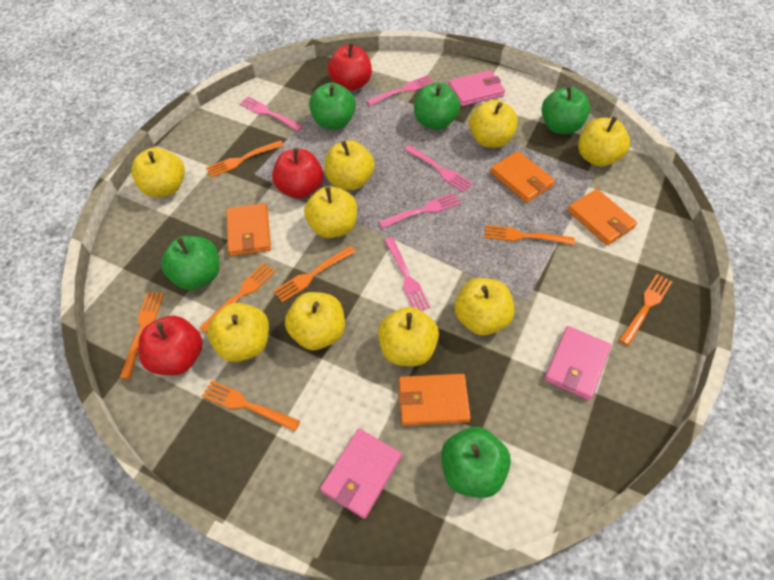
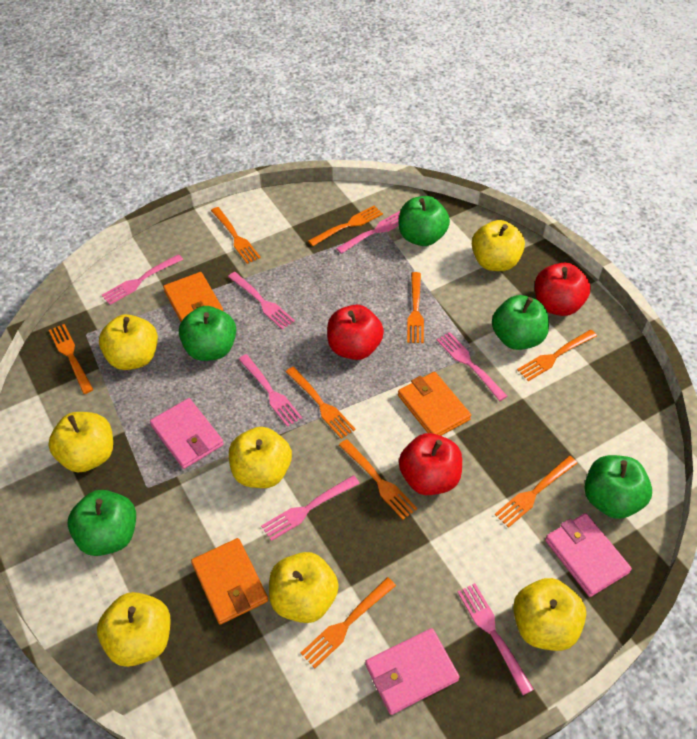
orange fork: [120,292,164,379] [199,263,276,333] [202,380,300,431] [206,140,284,178] [273,246,355,303] [485,225,575,245] [619,274,672,346] = 7 -> [49,324,94,394] [211,207,261,264] [286,367,355,439] [301,577,396,668] [308,206,383,246] [339,439,417,520] [407,272,424,343] [495,456,577,528] [517,330,597,381] = 9
orange wallet: [226,203,271,256] [398,374,471,426] [490,151,555,203] [568,189,637,245] = 4 -> [163,272,223,322] [191,538,268,625] [398,372,471,436] = 3
pink fork: [239,96,303,131] [367,75,434,106] [379,193,461,228] [384,237,430,311] [404,145,473,192] = 5 -> [102,254,183,305] [228,272,295,330] [239,354,302,427] [261,475,360,541] [336,211,400,254] [437,332,507,401] [458,583,534,695] = 7
yellow apple: [131,147,185,197] [207,303,269,362] [285,292,345,350] [304,186,357,238] [325,140,375,190] [378,307,439,366] [455,278,515,335] [469,100,518,148] [578,116,630,167] = 9 -> [48,412,113,473] [97,592,171,667] [99,314,158,370] [229,427,292,488] [269,552,339,623] [472,220,525,271] [513,578,586,651] = 7

